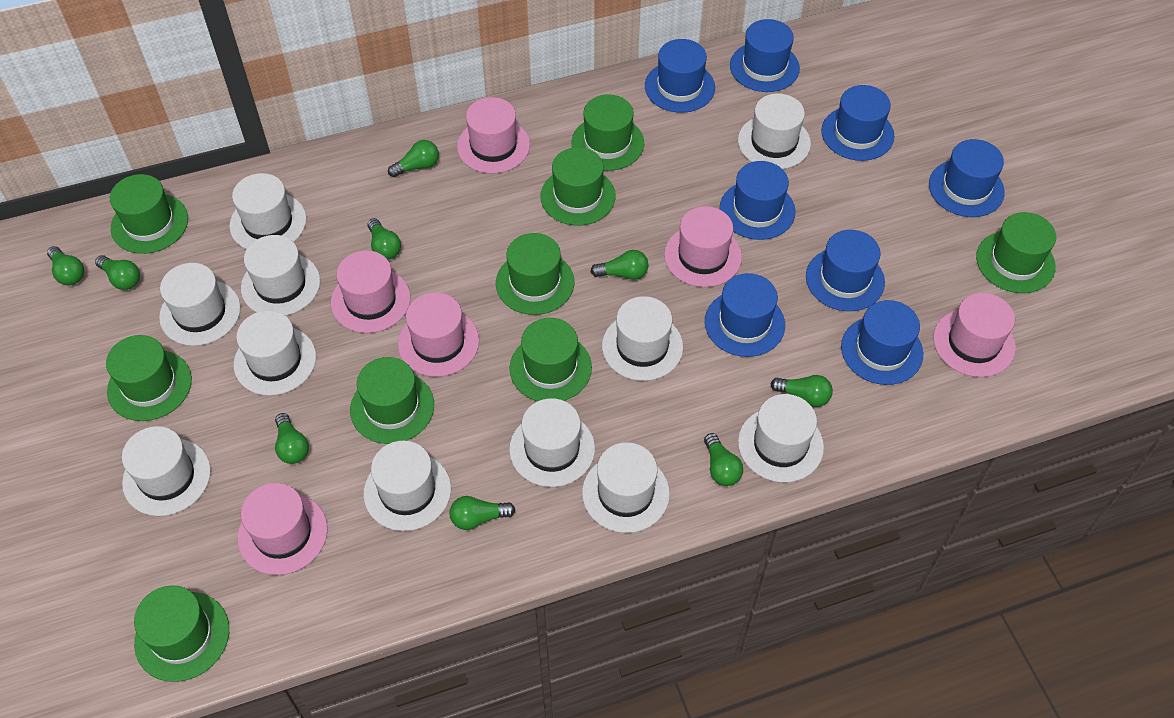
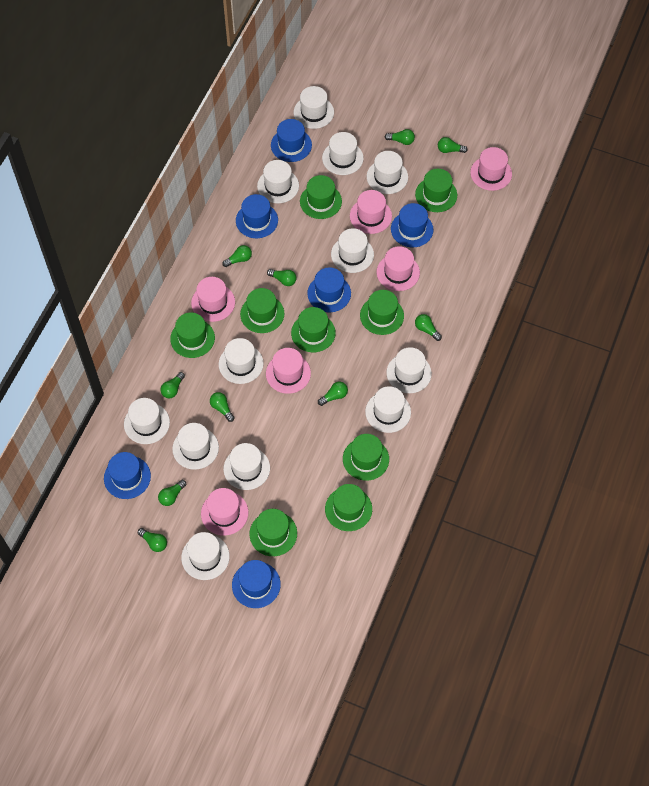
blue hat: [645,39,715,113] [705,273,785,357] [720,161,796,240] [730,19,800,92] [806,230,885,311] [821,85,894,161] [841,300,923,385] [929,139,1005,217] = 8 -> [104,452,151,499] [232,560,281,608] [236,194,278,238] [271,119,312,162] [307,267,351,312] [391,203,433,247] = 6
green light bulb: [47,246,84,285] [95,255,140,290] [275,413,309,464] [367,218,401,260] [388,140,439,177] [450,496,515,530] [590,250,648,280] [704,433,743,486] [770,375,833,407] = 9 -> [138,528,167,552] [158,480,187,506] [161,372,185,398] [210,392,235,422] [222,245,252,267] [267,269,296,286] [318,382,348,406] [385,129,415,145] [415,314,442,341] [438,137,468,153] = 10
white hat: [122,426,211,516] [159,263,241,346] [229,173,307,249] [233,310,316,396] [241,235,320,316] [363,441,451,531] [509,398,595,487] [582,442,670,533] [602,296,683,381] [738,93,811,169] [738,394,824,482] = 11 -> [124,398,170,444] [172,423,219,470] [181,532,230,580] [219,338,264,384] [223,443,270,490] [257,160,299,203] [294,86,334,129] [322,132,364,175] [331,228,374,273] [365,386,411,433] [367,151,408,194] [386,347,432,393] = 12

